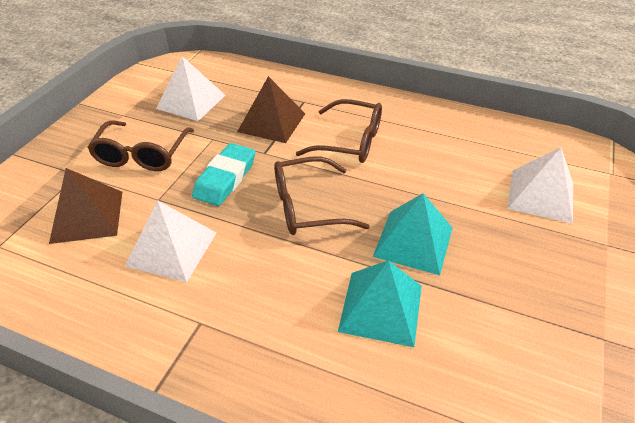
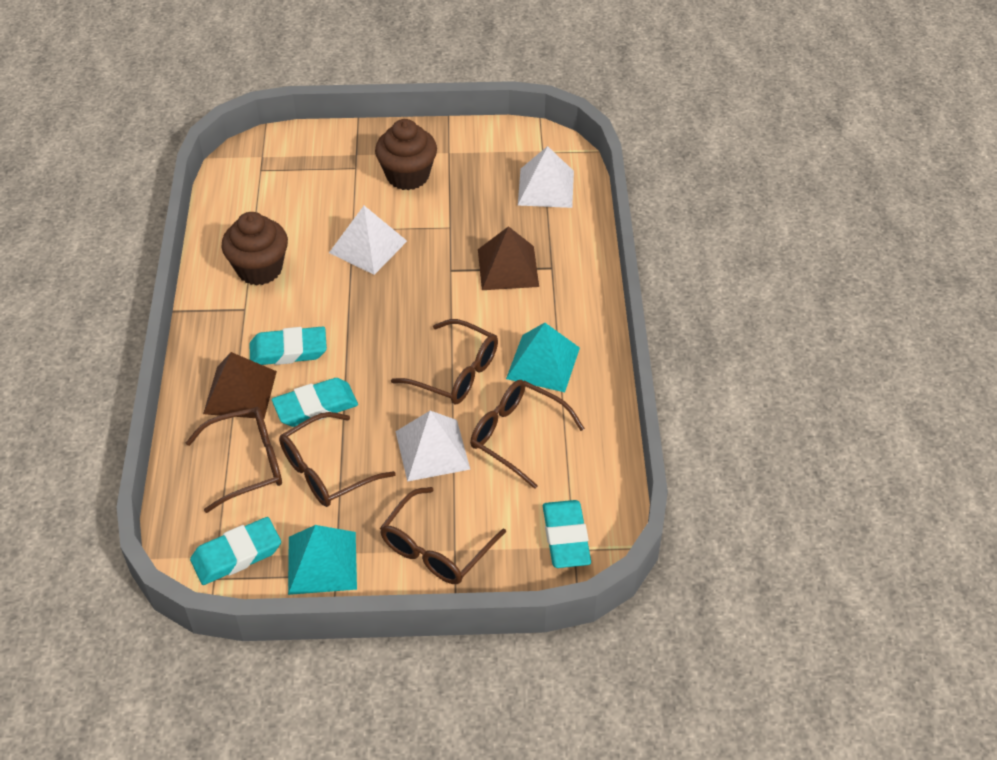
brown cupcake: none = 0 -> [221,212,288,285] [375,119,437,190] = 2
brown glasses: [87,120,194,171] [274,156,370,235] [296,99,382,163] = 3 -> [186,407,282,513] [279,412,396,507] [380,487,506,584] [391,319,498,405] [470,380,585,489] = 5
turquoise eraser: [192,143,255,206] = 1 -> [190,517,281,585] [250,326,327,365] [272,378,358,427] [543,500,591,568] = 4

